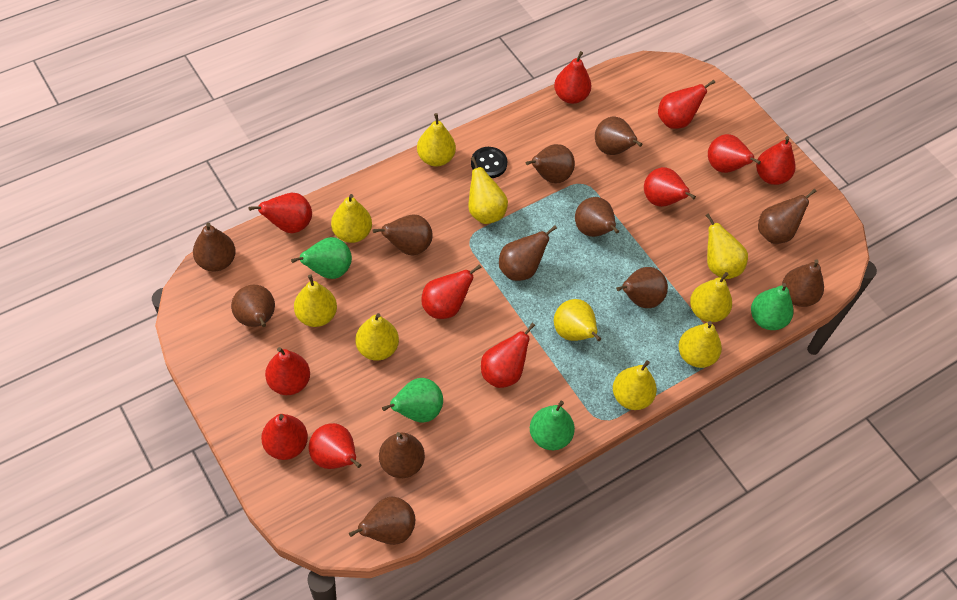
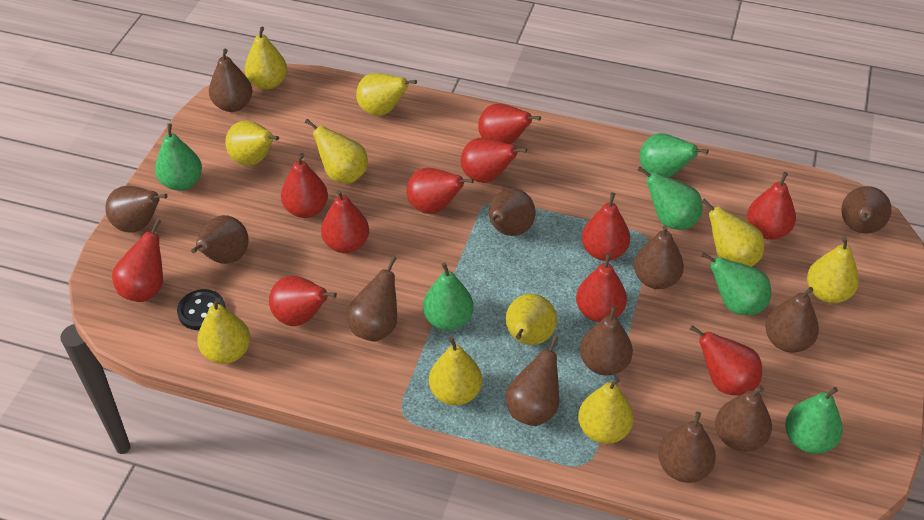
green pear: [291,237,352,279] [382,378,443,423] [530,401,575,450] [751,283,793,330] = 4 -> [155,123,202,191] [423,262,474,331] [637,166,702,230] [639,133,709,177] [701,252,771,315] [785,387,843,454] = 6

